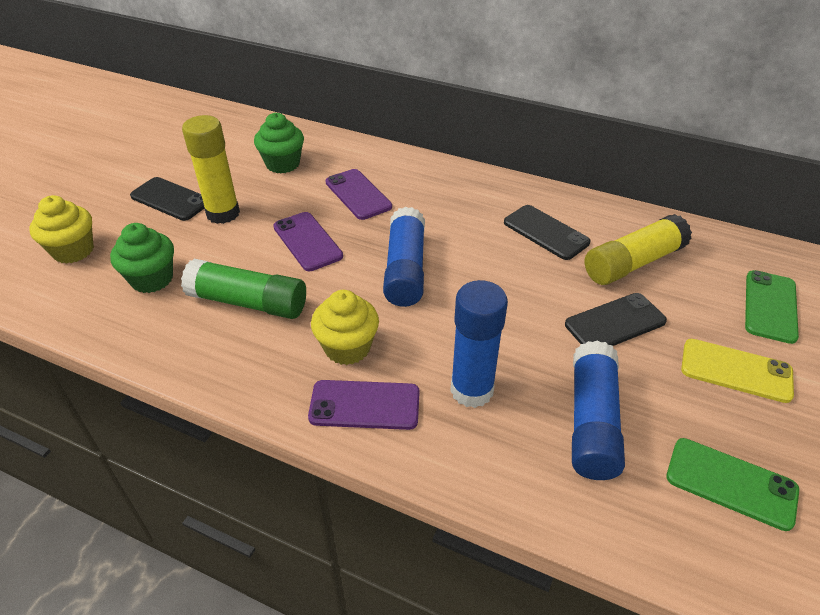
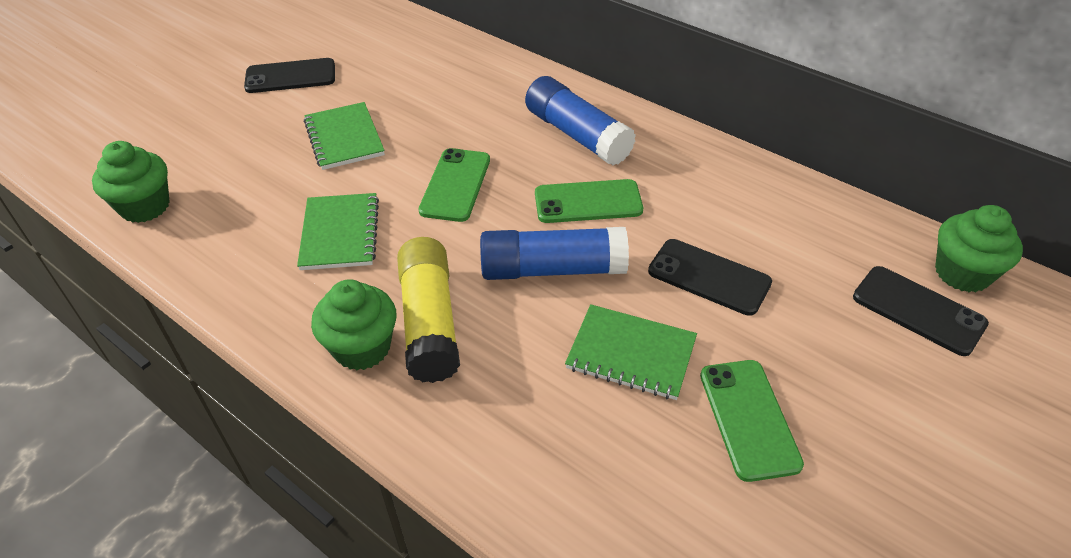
blue glue stick: [383,207,425,307] [450,280,508,408] [572,341,625,480] = 3 -> [480,227,629,280] [525,76,636,165] = 2
green cupcake: [110,223,174,293] [254,113,304,173] = 2 -> [92,141,170,223] [311,279,397,370] [935,205,1023,292] = 3
green glue stick: [181,259,306,319] = 1 -> none = 0
green notebook: none = 0 -> [297,193,379,270] [304,102,385,170] [565,304,697,400] = 3
green phone: [666,438,799,531] [745,270,799,344] = 2 -> [418,148,490,222] [535,179,643,223] [700,360,804,482] = 3
purple phone: [273,212,343,271] [308,380,420,430] [326,169,392,220] = 3 -> none = 0
yellow cupcake: [29,195,94,264] [311,290,379,365] = 2 -> none = 0
yellow glue stick: [182,115,240,224] [585,214,692,285] = 2 -> [397,237,460,383] = 1
yellow phone: [681,339,794,403] = 1 -> none = 0

